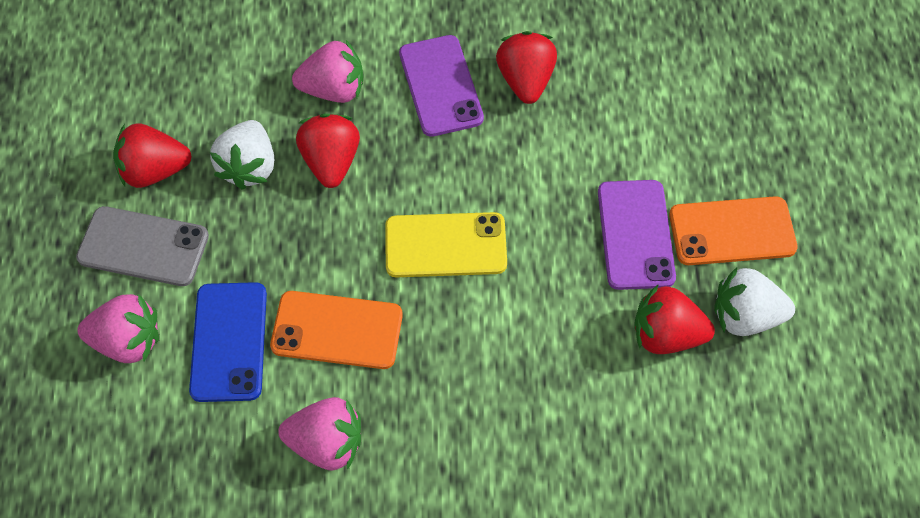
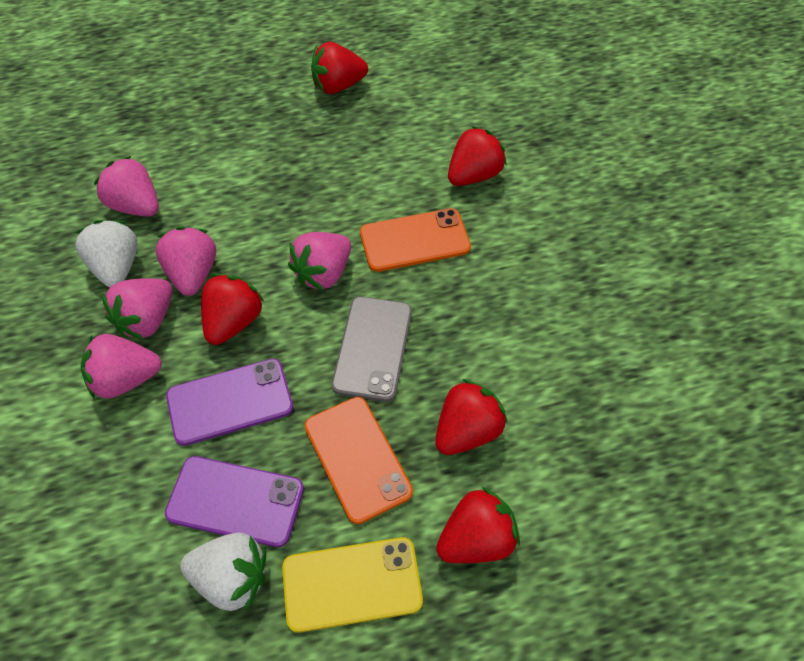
blue phone: [189,282,267,402] = 1 -> none = 0
pink strawberry: [77,294,159,363] [278,397,361,471] [292,40,363,103] = 3 -> [81,334,162,399] [94,156,159,217] [102,278,172,340] [156,227,216,296] [288,232,351,291] = 5
red strawberry: [113,123,192,188] [296,113,360,188] [496,31,557,104] [634,284,715,354] = 4 -> [201,274,264,345] [311,42,368,94] [435,379,508,455] [436,487,520,563] [448,126,507,186] = 5

